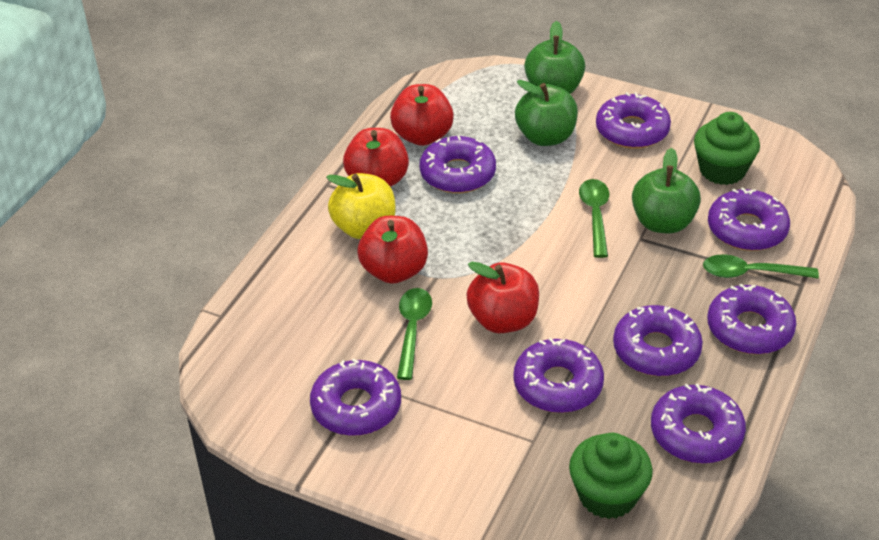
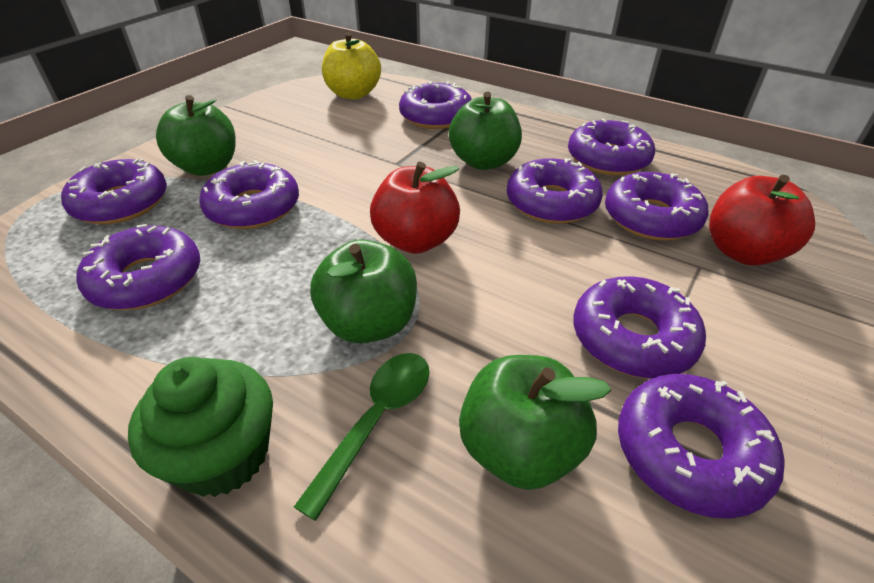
green apple: [515,80,578,146] [524,21,585,94] [632,148,701,233] = 3 -> [156,95,236,176] [310,239,417,343] [449,92,522,170] [459,355,611,490] = 4
green cupcake: [569,433,653,519] [694,112,760,185] = 2 -> [128,357,273,497] = 1
green spoon: [397,288,432,380] [579,179,609,258] [703,254,819,279] = 3 -> [294,353,429,521] = 1
purple donut: [310,359,401,436] [419,135,496,193] [513,338,604,413] [596,92,671,149] [613,305,703,376] [651,383,746,464] [707,284,796,355] [708,187,790,251] = 8 -> [61,159,167,224] [76,224,200,310] [199,160,299,229] [399,81,472,129] [507,158,603,224] [568,118,655,176] [574,276,706,379] [605,172,708,241] [618,374,784,519] = 9
red apple: [343,128,409,187] [358,216,428,284] [390,84,454,146] [466,262,539,333] = 4 -> [370,162,460,254] [709,175,815,266] = 2

